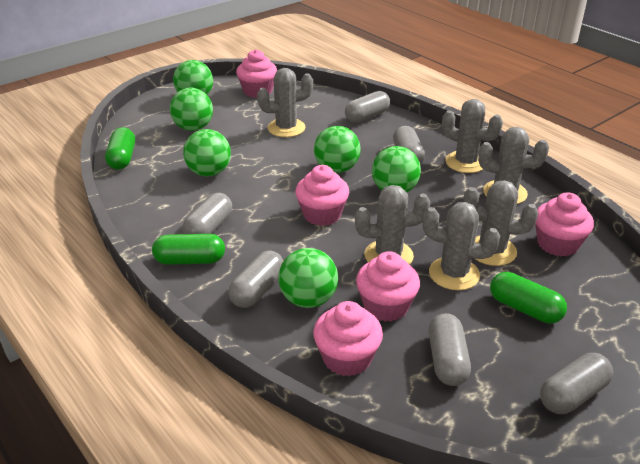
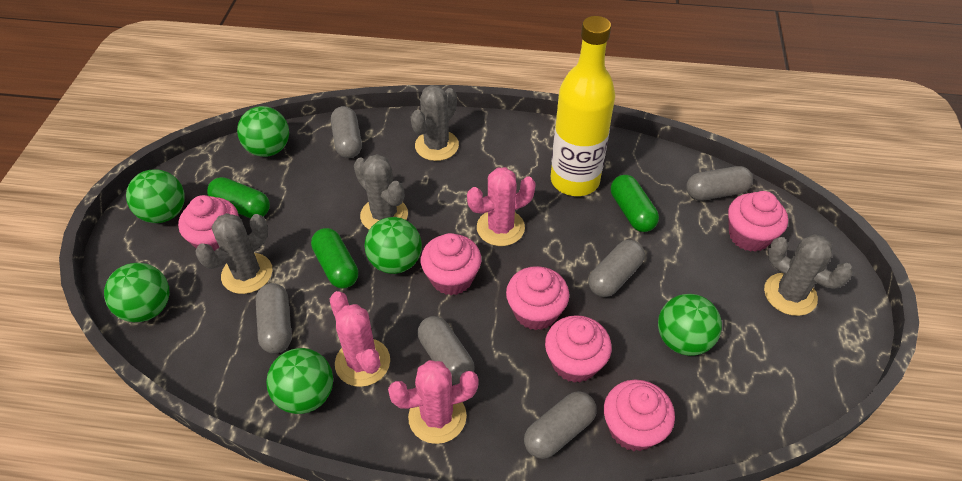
grey cactus: [257,68,313,137] [355,185,430,265] [423,202,500,290] [442,99,503,173] [463,180,538,266] [478,127,549,204] = 6 -> [196,213,273,294] [354,154,408,229] [411,85,459,161] [764,234,853,316] = 4
pink cactus: none = 0 -> [330,291,390,387] [388,360,479,444] [467,167,536,246] = 3
pink cupcake: [236,49,277,98] [295,165,349,226] [313,301,383,377] [356,251,420,322] [535,192,594,256] = 5 -> [178,195,238,251] [420,233,481,295] [506,266,569,330] [545,315,612,383] [604,380,675,451] [728,191,788,252] = 6
yellow bottle: none = 0 -> [551,16,615,196] = 1

